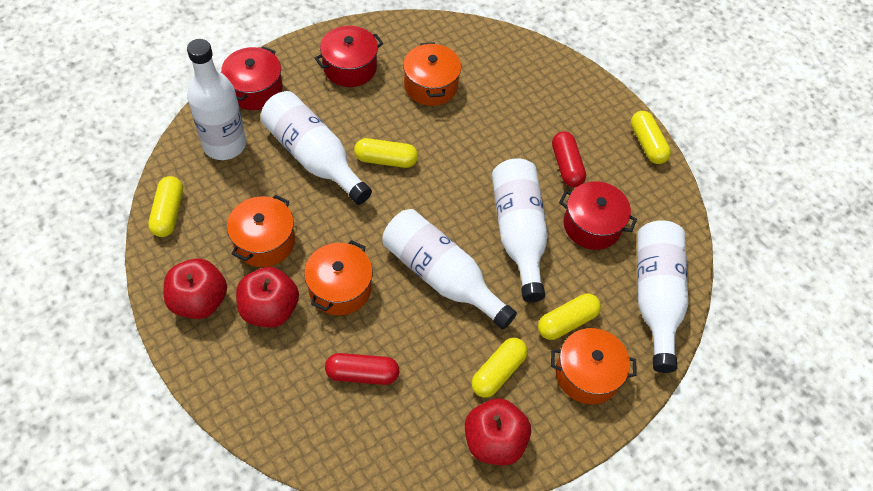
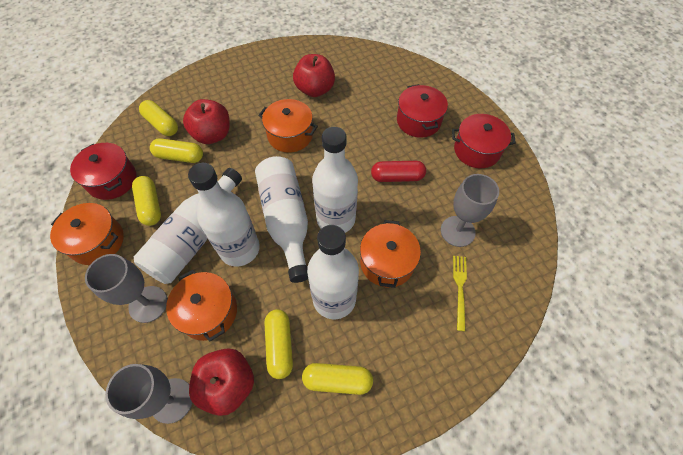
grey goblet: none = 0 -> [85,254,168,323] [105,364,193,424] [441,174,499,247] = 3
red capsule: [325,353,399,385] [552,131,586,187] = 2 -> [371,161,426,182] = 1
yellow fork: none = 0 -> [453,256,467,331] = 1

